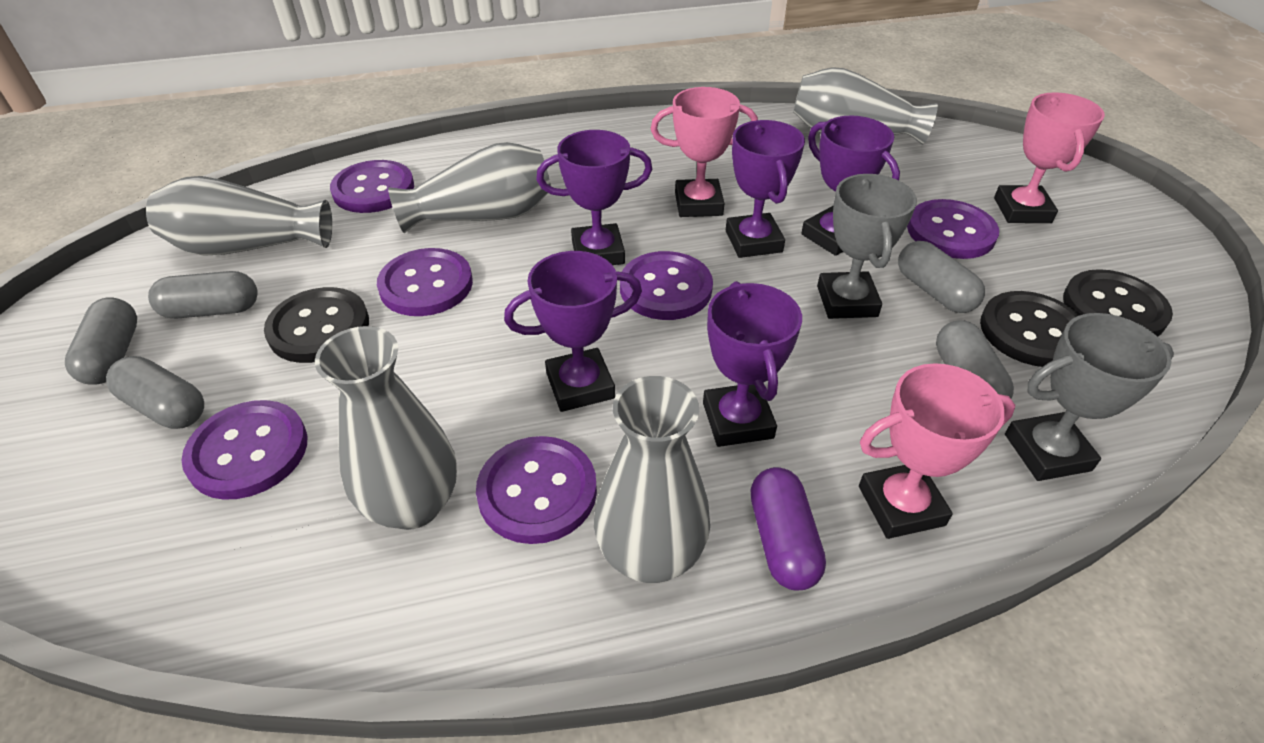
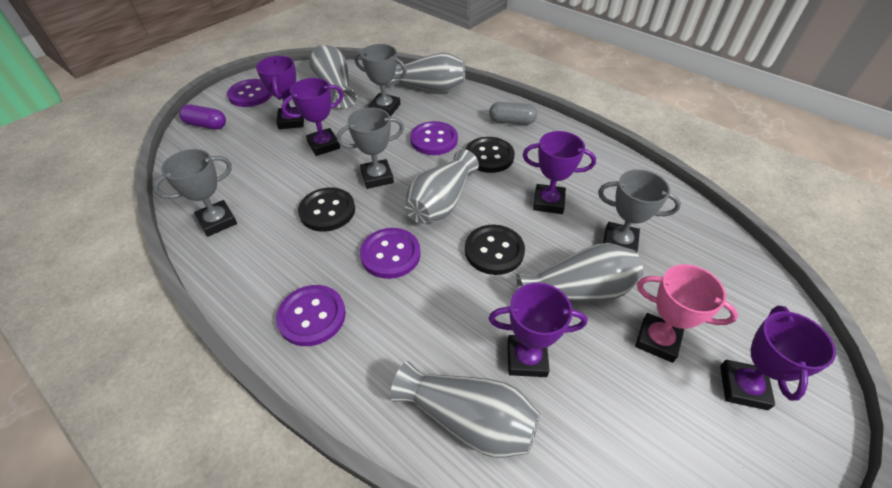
grey capsule: [65,298,137,385] [106,356,204,429] [148,271,258,319] [898,241,985,313] [936,320,1014,398] = 5 -> [489,102,537,125] = 1
grey trophy: [817,174,917,319] [1005,313,1174,481] = 2 -> [153,149,237,237] [337,107,404,189] [355,44,407,117] [598,169,681,252] = 4
pink trophy: [651,87,758,217] [859,363,1015,539] [994,92,1105,223] = 3 -> [635,264,738,363] = 1
purple button: [181,400,307,500] [330,160,414,213] [377,248,473,316] [476,436,597,544] [620,251,713,320] [907,199,999,259] = 6 -> [227,79,272,107] [276,285,346,346] [360,228,421,279] [410,121,458,155] = 4

